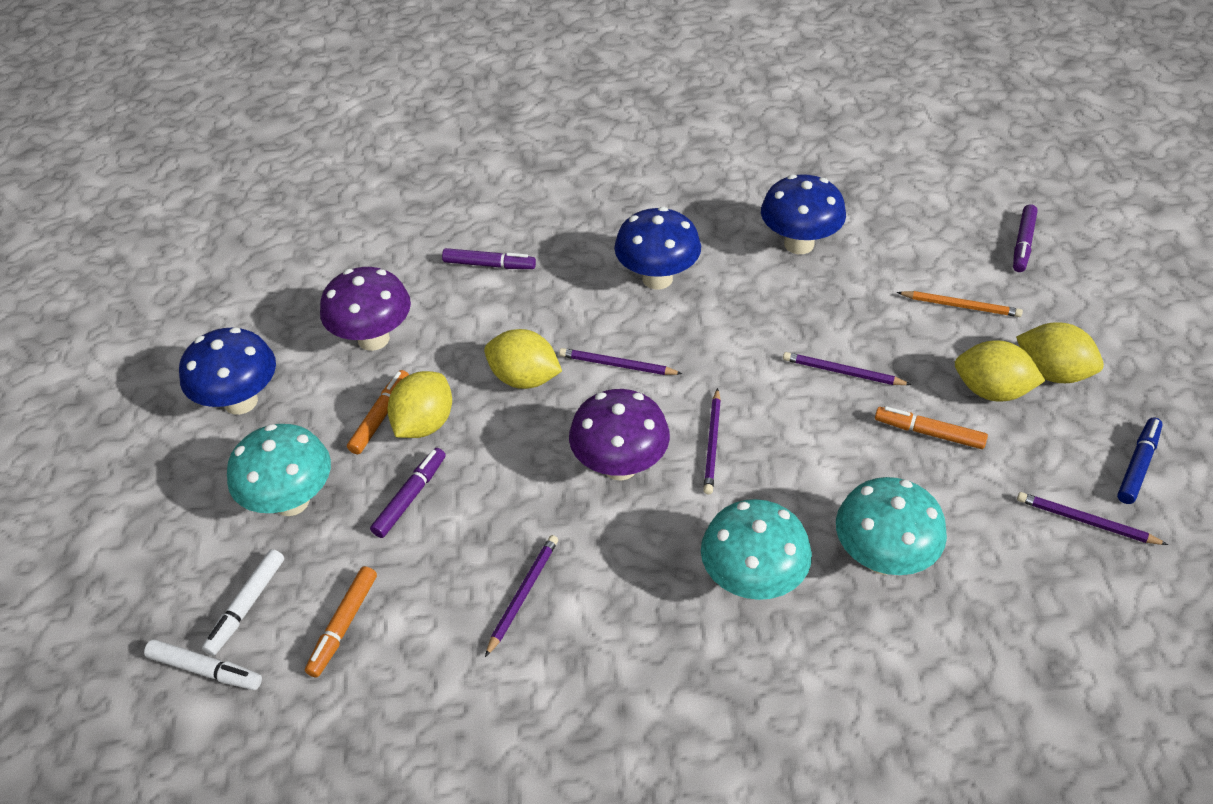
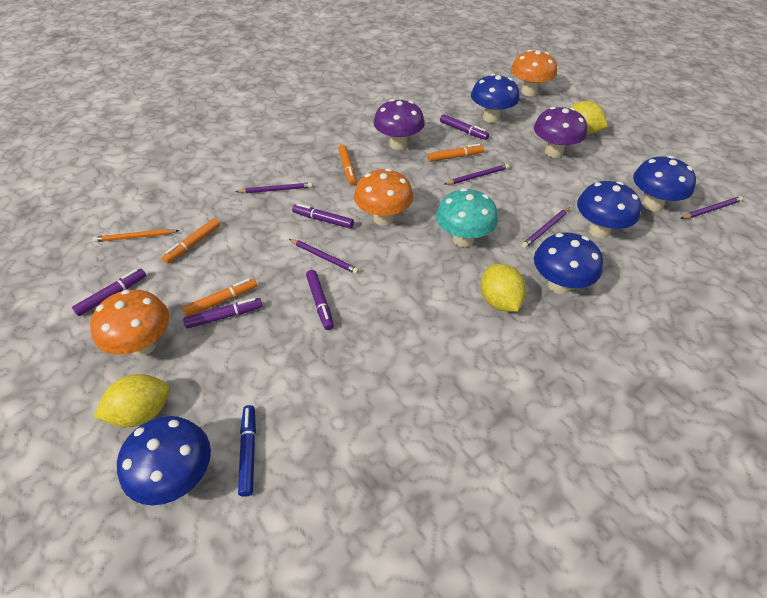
blue mushroom: [179,327,276,415] [614,207,701,289] [761,174,846,254] = 3 -> [117,416,211,505] [471,74,520,123] [534,232,603,294] [577,181,641,238] [633,156,696,211] = 5
orange marker: [305,566,377,678] [347,370,409,454] [875,406,988,449] = 3 -> [162,218,220,264] [182,278,257,317] [338,145,357,185] [428,144,484,162] = 4
orange mushroom: none = 0 -> [90,290,169,356] [354,168,413,226] [511,50,557,96] = 3
purple marker: [370,448,446,538] [442,248,536,269] [1013,204,1038,272] = 3 -> [72,269,146,316] [183,298,263,329] [292,203,354,229] [306,270,334,330] [440,114,489,140] = 5
turquoise mushroom: [227,424,331,516] [701,499,812,600] [836,477,947,575] = 3 -> [436,188,498,247] = 1
white marker: [144,640,262,690] [202,549,284,656] = 2 -> none = 0
yellow lemon: [387,371,452,438] [484,329,562,389] [955,340,1045,401] [1016,322,1104,383] = 4 -> [94,374,170,427] [481,264,526,312] [568,101,608,134] = 3

